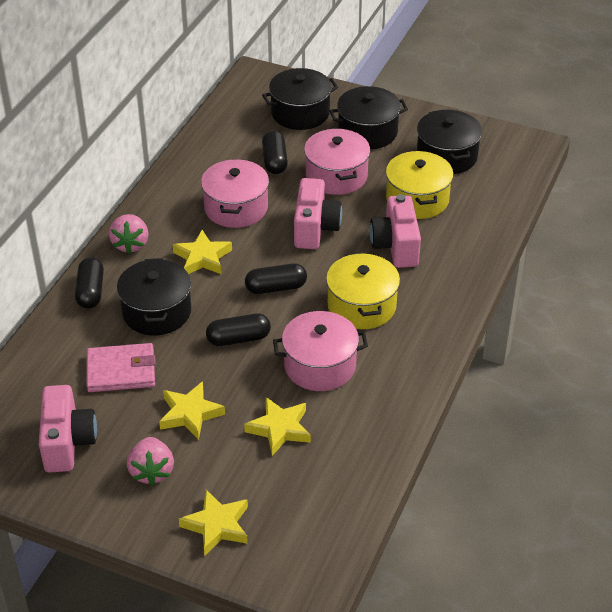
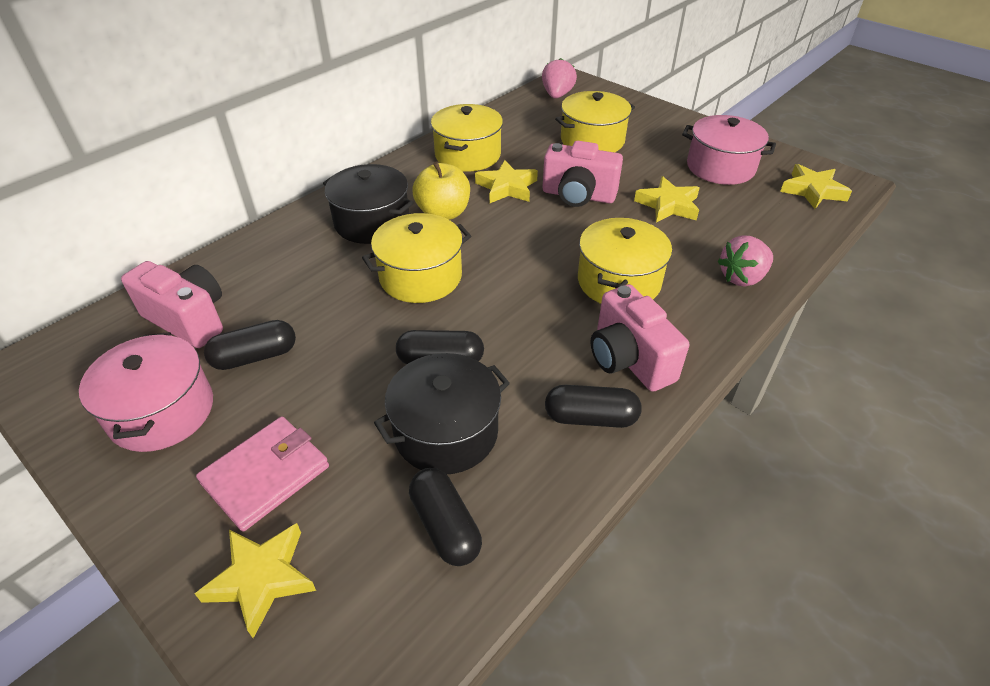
black pot: [117,258,191,335] [262,68,338,130] [330,86,408,149] [417,110,482,174] = 4 -> [323,164,414,244] [374,353,510,474] = 2
pink pot: [201,159,269,228] [273,311,368,391] [304,128,370,195] = 3 -> [79,332,213,452] [682,115,776,185] = 2
yellow apple: none = 0 -> [412,161,470,220] = 1
yellow pot: [326,252,400,329] [386,151,453,219] = 2 -> [362,213,471,303] [431,104,503,172] [555,91,635,152] [578,218,672,304] = 4

